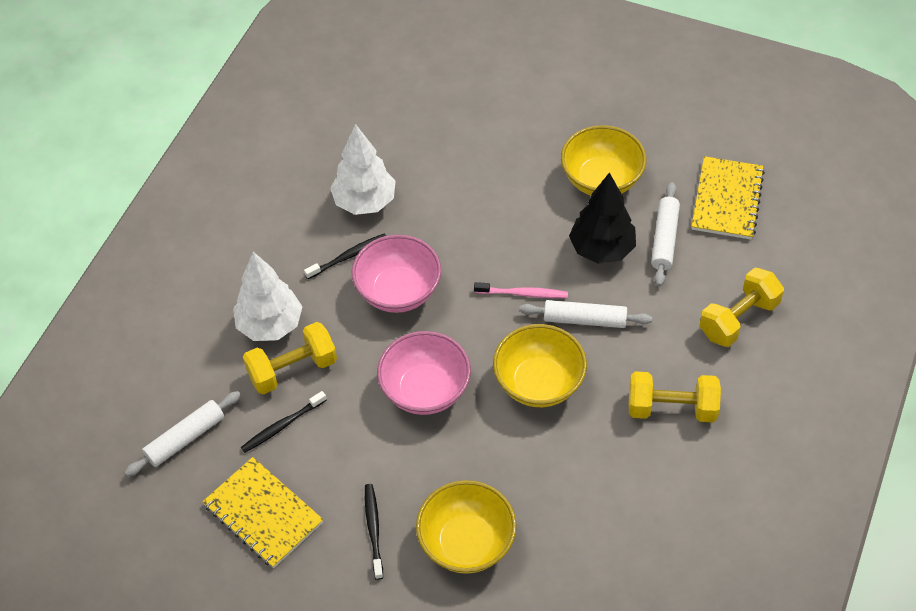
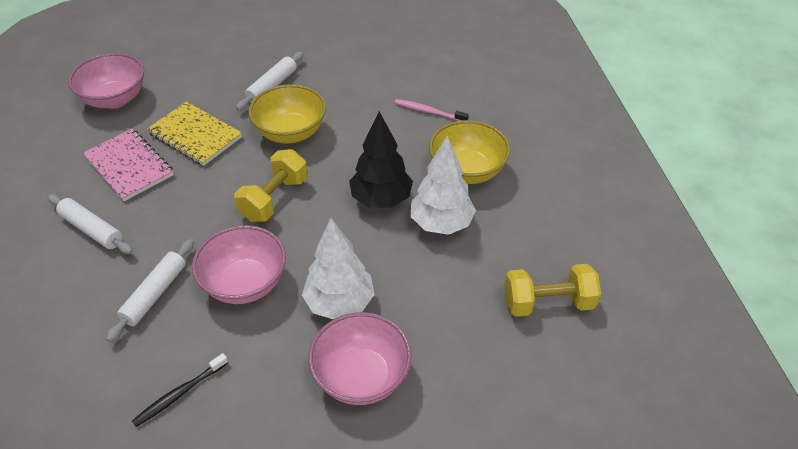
black toothbrush: [241,391,327,453] [304,234,386,279] [365,484,383,580] = 3 -> [132,353,228,427] = 1
pink bowl: [352,235,441,313] [377,331,471,415] = 2 -> [68,53,144,109] [192,225,286,304] [308,312,412,405] = 3
pink notebook: none = 0 -> [83,129,174,201] = 1
yellow bowl: [416,480,516,574] [493,324,587,407] [561,125,646,196] = 3 -> [249,84,326,144] [429,120,510,184] = 2
yellow dumbbell: [243,322,337,395] [629,371,721,422] [700,268,784,347] = 3 -> [234,149,308,222] [504,264,601,317] = 2
yellow notebook: [202,457,323,568] [691,156,765,239] = 2 -> [147,102,242,166] = 1

